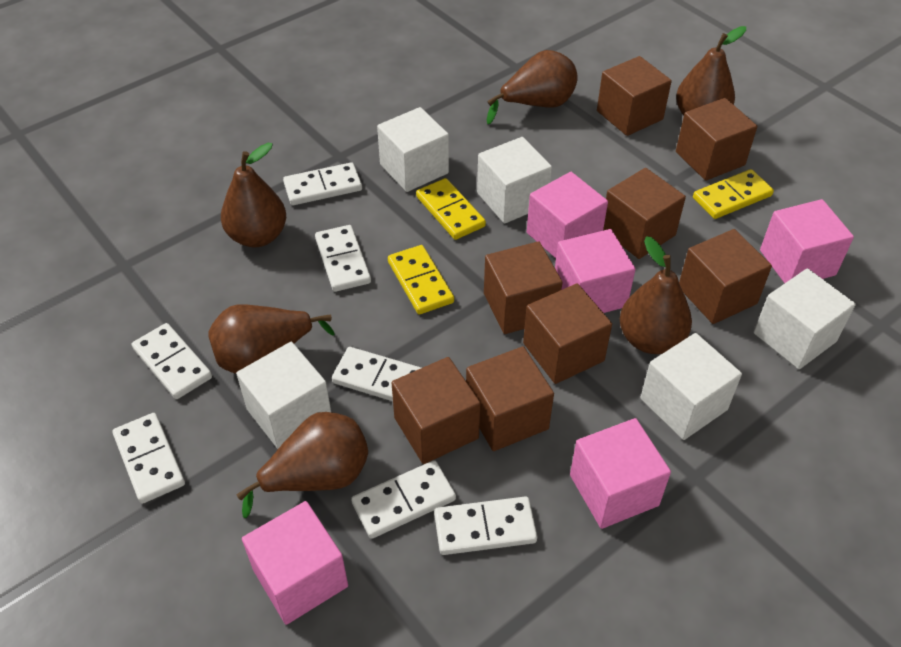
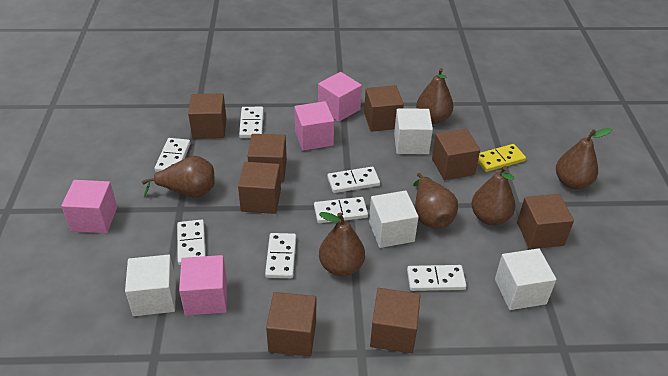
pink cube: [242,501,348,625] [527,172,608,258] [555,229,636,313] [570,418,671,529] [760,199,854,283] = 5 -> [61,180,117,233] [179,255,227,316] [294,101,334,151] [318,72,362,122] = 4
white cube: [236,342,331,449] [377,107,449,192] [477,137,552,224] [640,333,742,440] [754,268,856,369] = 5 -> [125,255,176,316] [369,191,419,248] [394,108,433,154] [495,248,556,310] = 4
yellow domino: [388,245,454,314] [416,178,486,240] [693,169,774,219] = 3 -> [478,144,526,172] = 1

